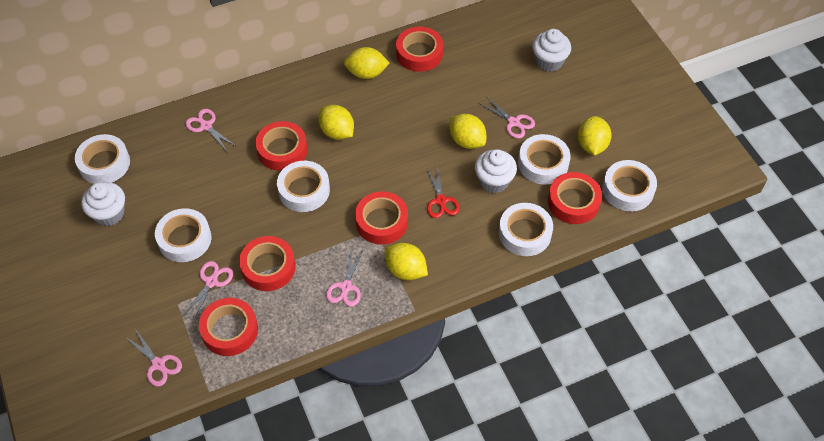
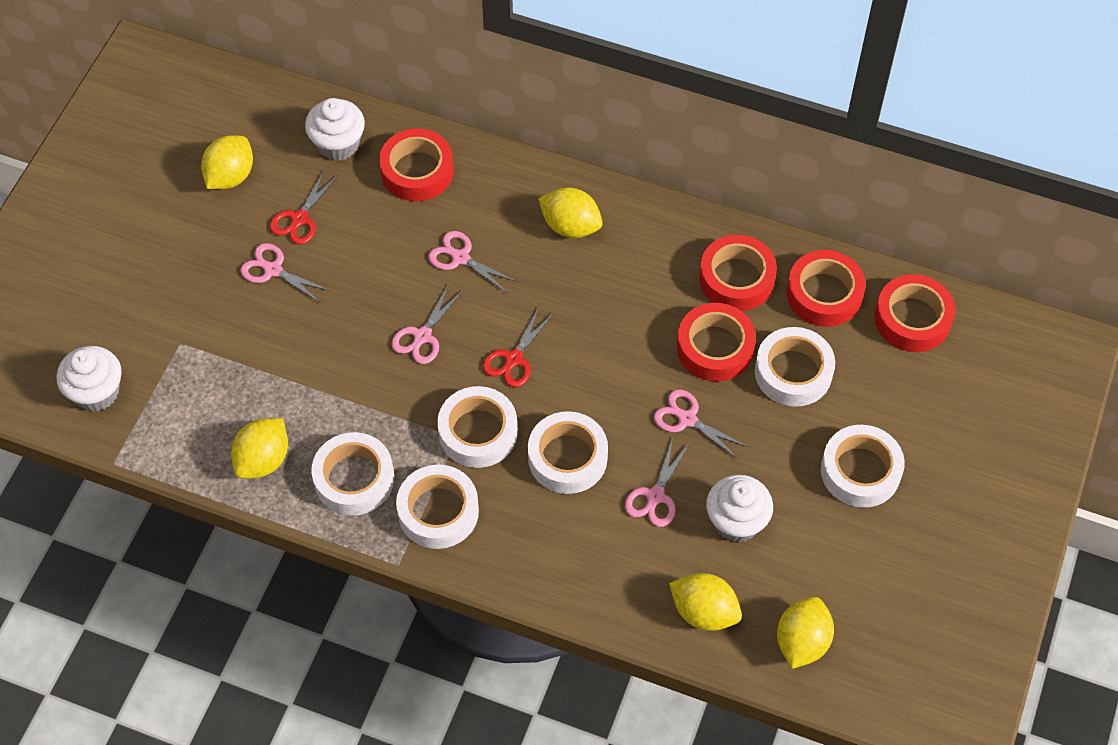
red scissors: [427,165,460,218] = 1 -> [270,170,339,245] [483,307,554,387] = 2
red tape: [199,298,258,356] [239,236,296,291] [255,121,308,171] [355,191,408,245] [396,27,443,72] [548,172,602,224] = 6 -> [379,129,454,201] [677,303,756,382] [699,235,777,311] [787,250,866,327] [875,274,955,352] = 5

